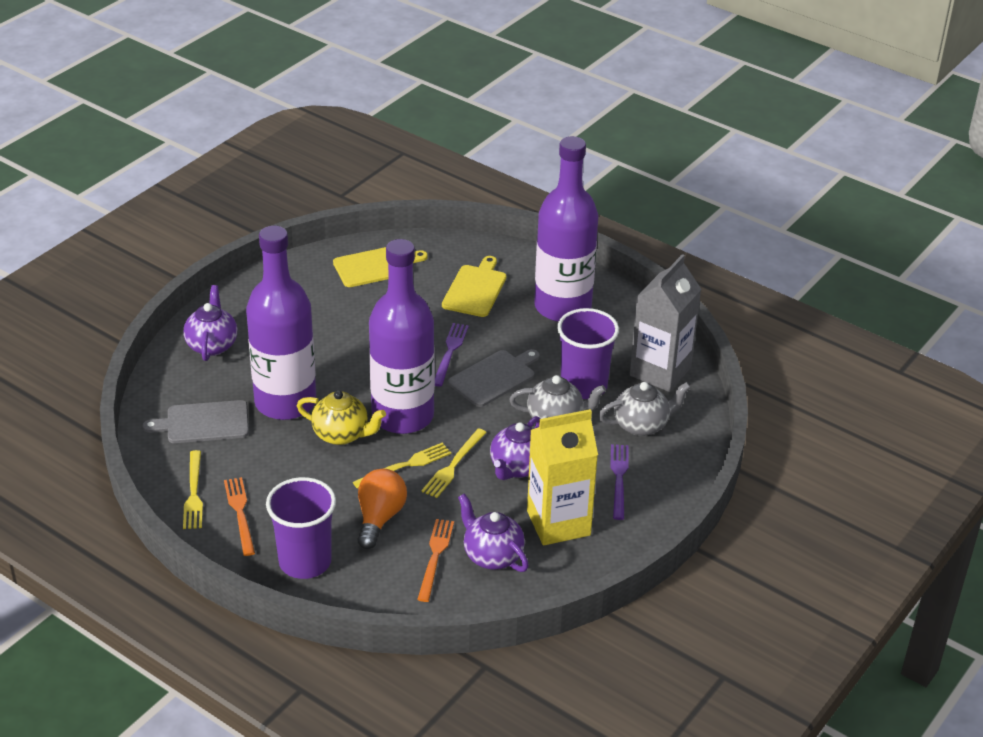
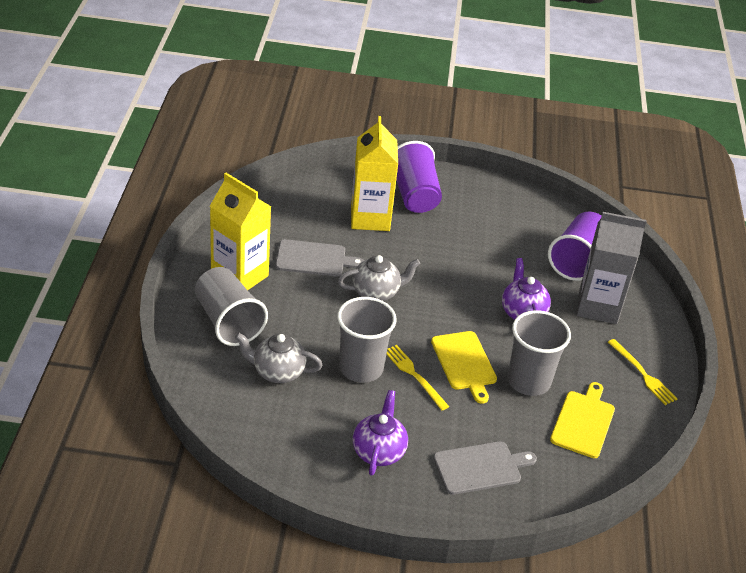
grey cup: none = 0 -> [195,267,268,346] [337,297,397,383] [507,310,571,396] = 3
orange fork: [224,477,255,556] [417,519,454,602] = 2 -> none = 0
orange light bulb: [358,469,407,549] = 1 -> none = 0
purple bottle: [246,226,316,420] [369,239,435,434] [534,136,599,322] = 3 -> none = 0
purple fork: [435,323,469,387] [610,444,629,520] = 2 -> none = 0
purple teapot: [183,285,237,361] [458,493,529,572] [490,416,541,480] = 3 -> [353,390,408,476] [502,258,551,320] = 2
yellow carton: [527,409,598,545] = 1 -> [210,173,271,290] [351,116,398,231] = 2
yellow fork: [183,450,203,529] [353,443,451,489] [421,428,487,498] = 3 -> [386,345,449,410] [608,339,677,405] = 2
yellow teapot: [297,390,386,445] = 1 -> none = 0

